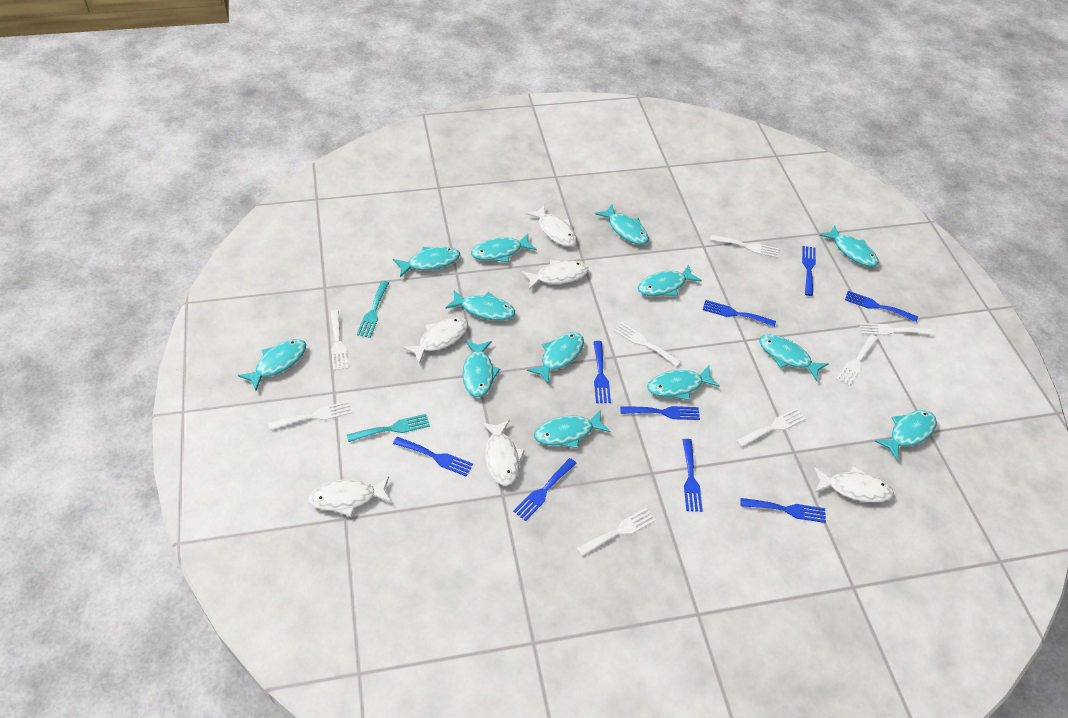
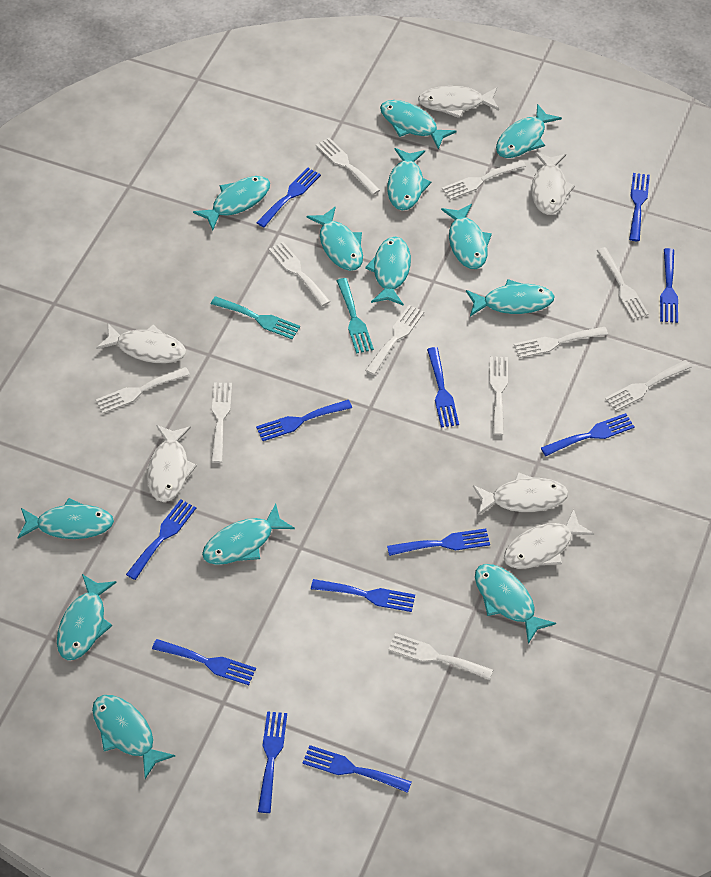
blue fork: [393,437,473,477] [513,458,577,521] [593,341,611,403] [620,406,700,420] [682,439,703,512] [703,300,776,327] [740,498,826,523] [802,246,816,296] [845,291,918,322] = 9 -> [126,499,196,580] [152,639,256,685] [256,167,321,227] [256,400,352,441] [258,711,287,813] [302,745,412,793] [311,579,415,612] [387,529,490,556] [427,347,459,427] [541,413,635,456] [629,173,650,241] [660,248,678,323] = 12
white fork: [268,401,352,430] [330,310,348,370] [576,508,655,556] [614,322,682,366] [710,235,779,258] [736,408,806,447] [836,335,878,386] [859,323,934,335] = 8 -> [96,367,190,413] [211,383,232,463] [269,242,330,306] [316,138,380,195] [365,305,424,375] [388,633,493,680] [442,160,526,200] [490,356,508,435] [514,327,608,358] [597,247,649,320] [605,360,692,411] = 11

